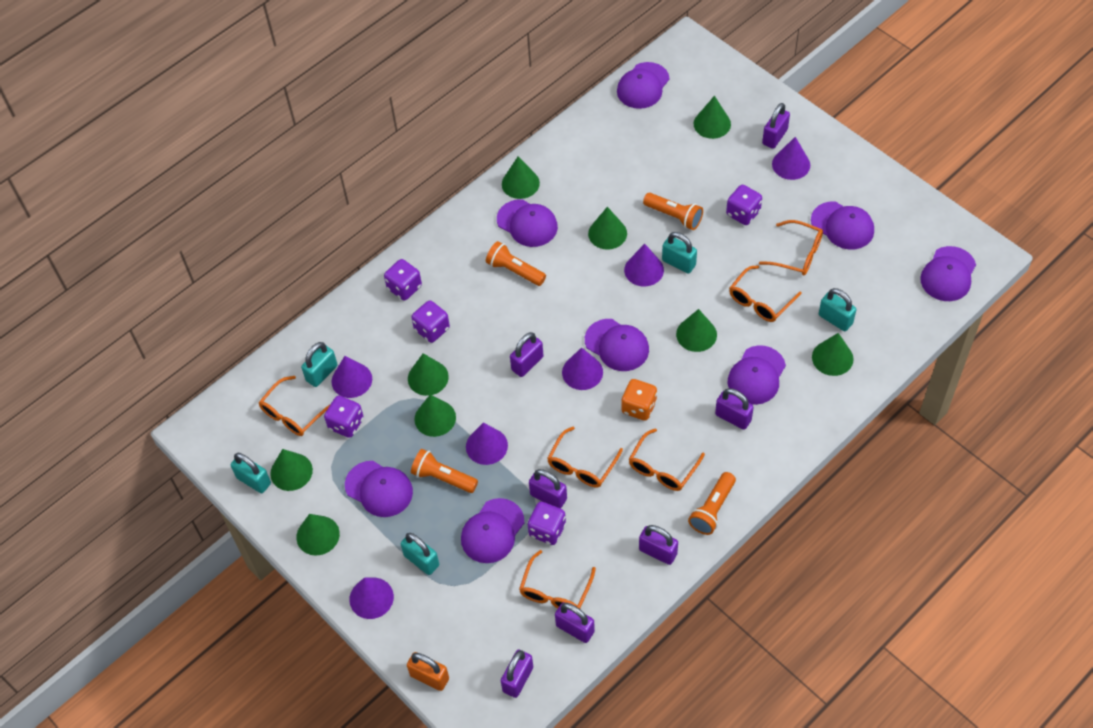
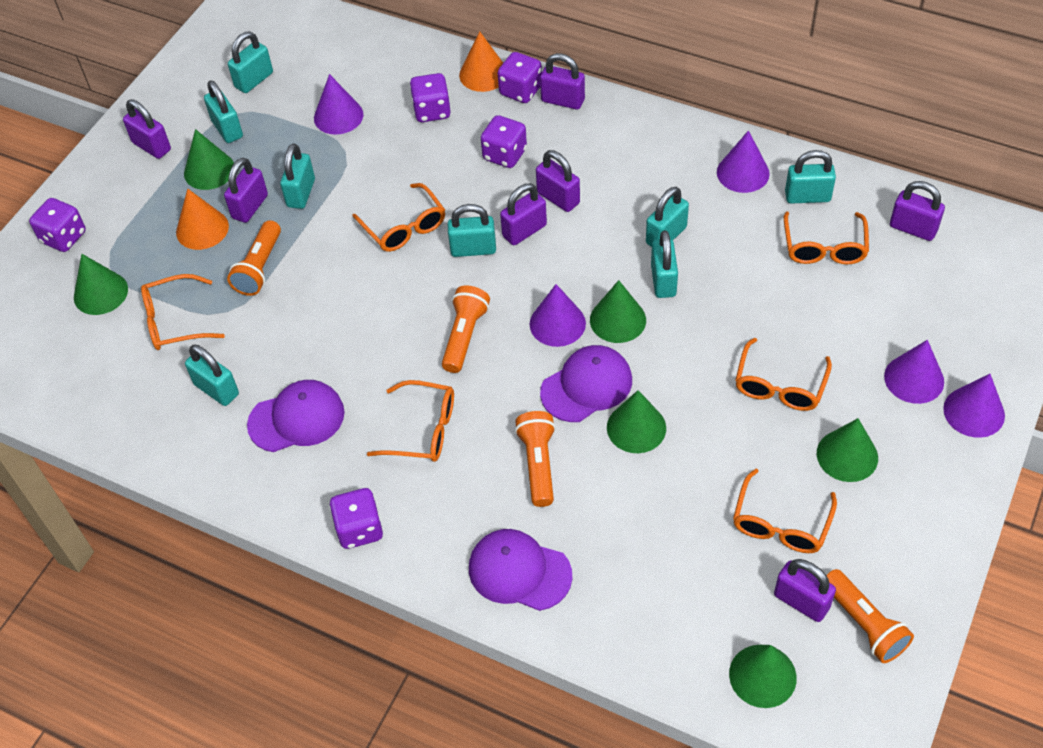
green cone: [270,449,313,491] [296,514,340,556] [408,353,449,396] [414,394,456,437] [502,156,540,199] [588,207,627,250] [676,309,717,352] [694,96,731,139] [812,333,854,376] = 9 -> [74,254,128,315] [184,129,234,190] [590,280,646,343] [607,390,666,453] [729,645,797,708] [817,418,878,482] = 6
orange cone: none = 0 -> [176,189,229,250] [459,31,503,92] = 2
orange dice: [621,379,657,421] = 1 -> none = 0
orange padlock: [407,652,449,691] = 1 -> none = 0
purple cap: [345,461,413,517] [461,498,524,563] [497,199,558,247] [585,319,649,371] [617,62,670,109] [728,345,786,405] [811,202,874,250] [920,246,976,301] = 8 -> [247,380,345,452] [469,529,572,611] [540,345,632,422] = 3
purple cone: [332,356,372,398] [349,578,394,619] [466,423,508,465] [562,347,603,390] [624,244,664,286] [772,137,810,180] = 6 -> [314,74,363,135] [530,284,586,347] [717,130,770,193] [884,340,944,404] [943,374,1005,438] = 5
turquoise padlock: [231,453,271,493] [301,342,337,387] [401,533,439,575] [662,232,697,273] [819,288,856,331] = 5 -> [185,345,239,406] [204,80,243,143] [228,32,273,93] [280,143,315,209] [448,204,496,257] [646,187,689,247] [651,230,678,298] [785,150,836,204] = 8

